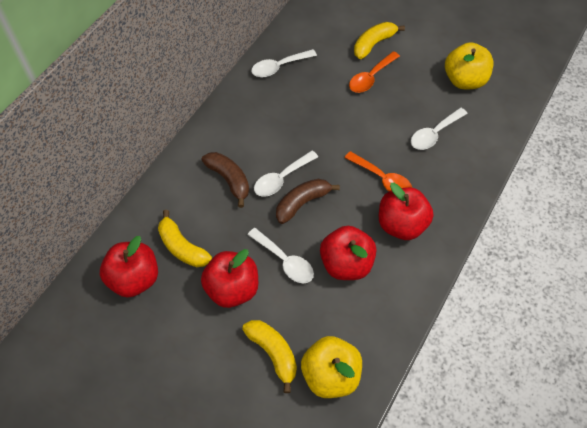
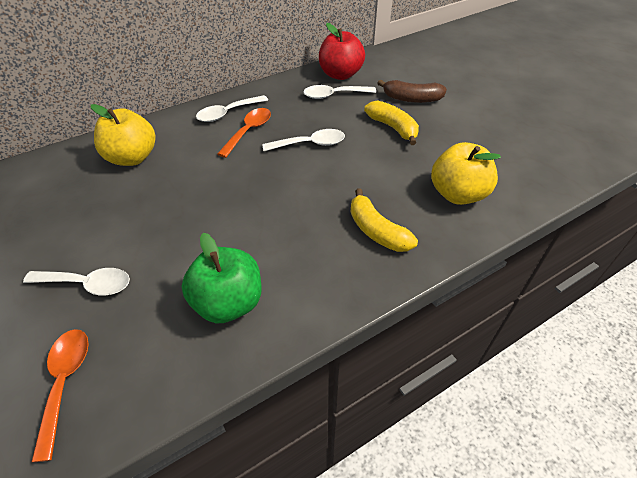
brown banana: [202,152,249,208] [276,179,340,224] = 2 -> [377,80,447,103] = 1
green apple: none = 0 -> [182,233,262,324] = 1
red apple: [100,236,158,298] [201,249,258,308] [320,226,376,280] [379,183,433,240] = 4 -> [319,23,365,80] = 1
yellow banana: [158,210,212,267] [242,320,297,393] [354,22,405,59] = 3 -> [351,188,418,252] [364,101,419,145] = 2

